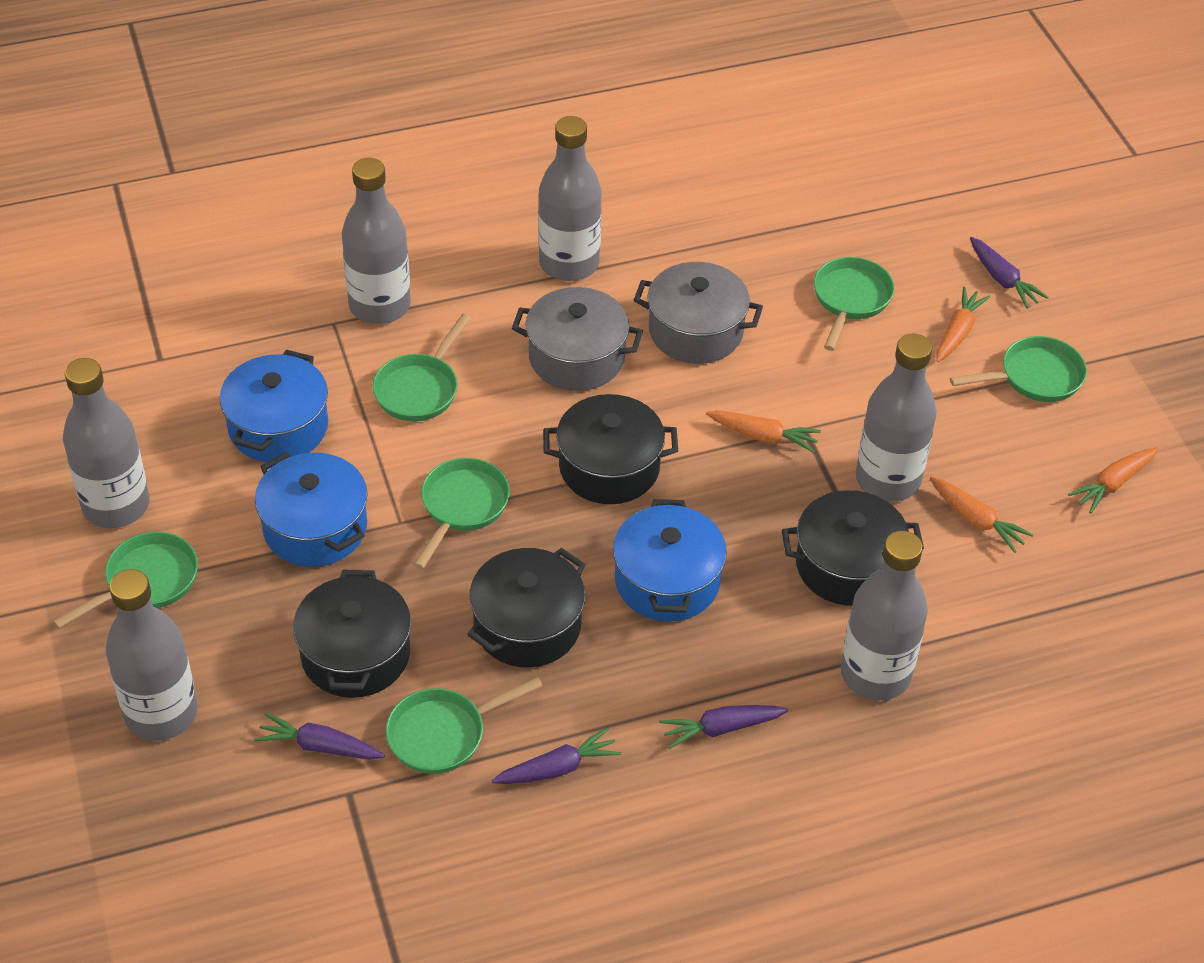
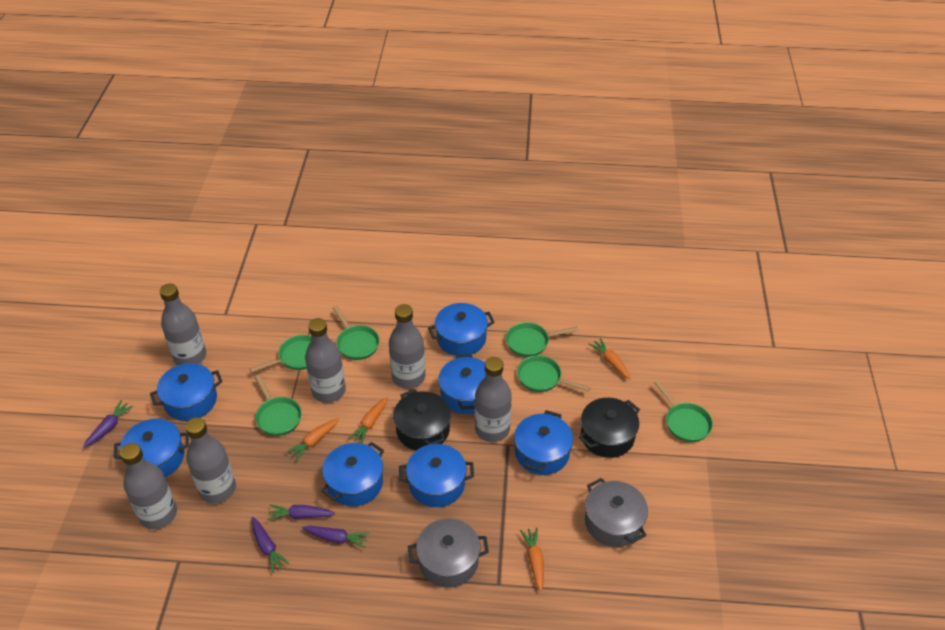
black pot: [293,570,411,698] [467,548,586,667] [543,394,678,504] [782,490,924,606] = 4 -> [393,389,451,450] [579,398,640,458] = 2
blue pot: [220,350,328,462] [255,452,368,567] [613,499,727,622] = 3 -> [113,419,189,477] [150,363,222,421] [321,442,384,506] [399,444,474,507] [428,303,495,356] [438,354,486,414] [514,410,573,475] = 7

